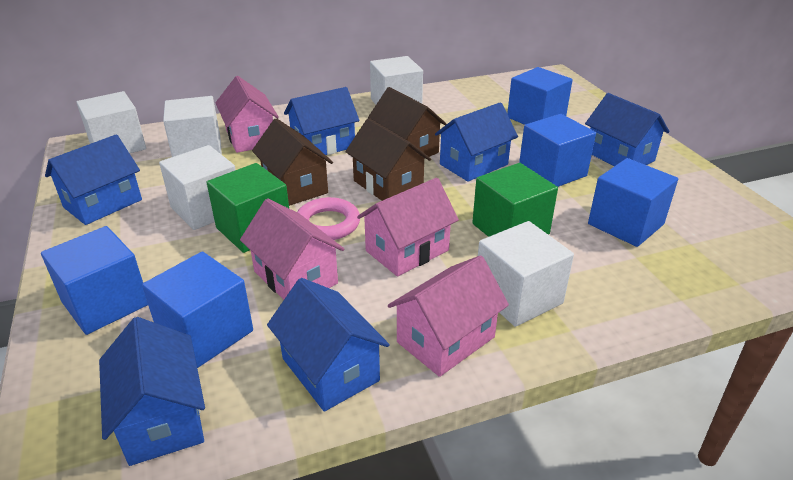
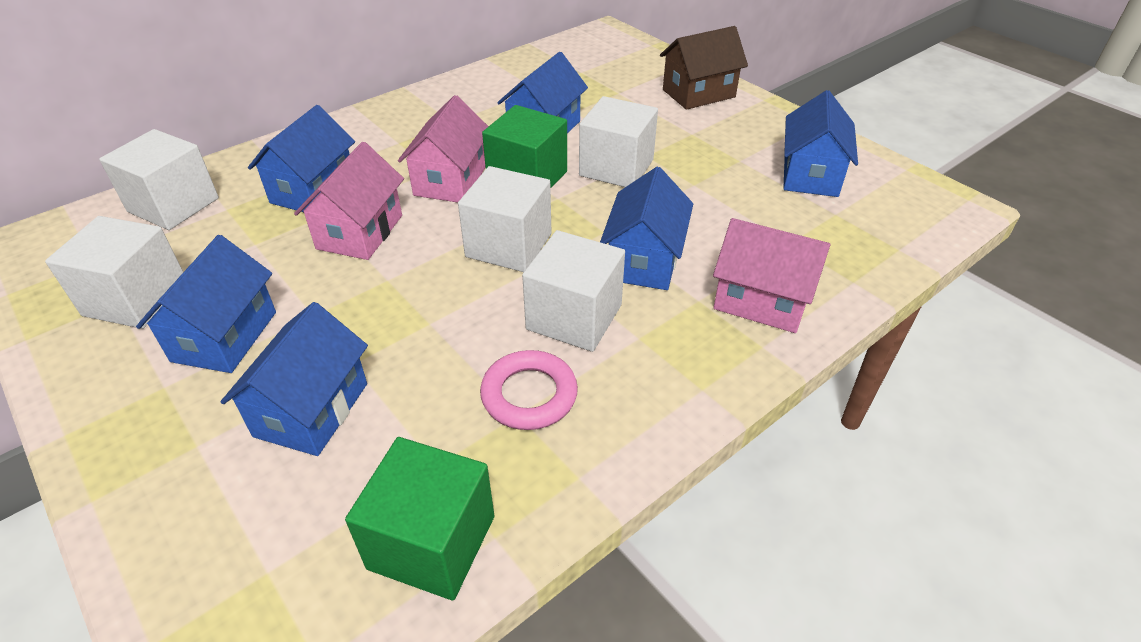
blue cube: [41,226,148,335] [142,251,253,368] [507,67,573,125] [519,114,596,187] [588,158,678,247] = 5 -> none = 0
brown house: [252,118,333,206] [345,118,431,201] [368,87,446,158] = 3 -> [660,26,748,110] = 1
pink house: [216,76,279,153] [240,198,344,300] [357,178,459,277] [388,255,509,377] = 4 -> [294,142,404,260] [398,95,489,202] [713,218,830,333] = 3

